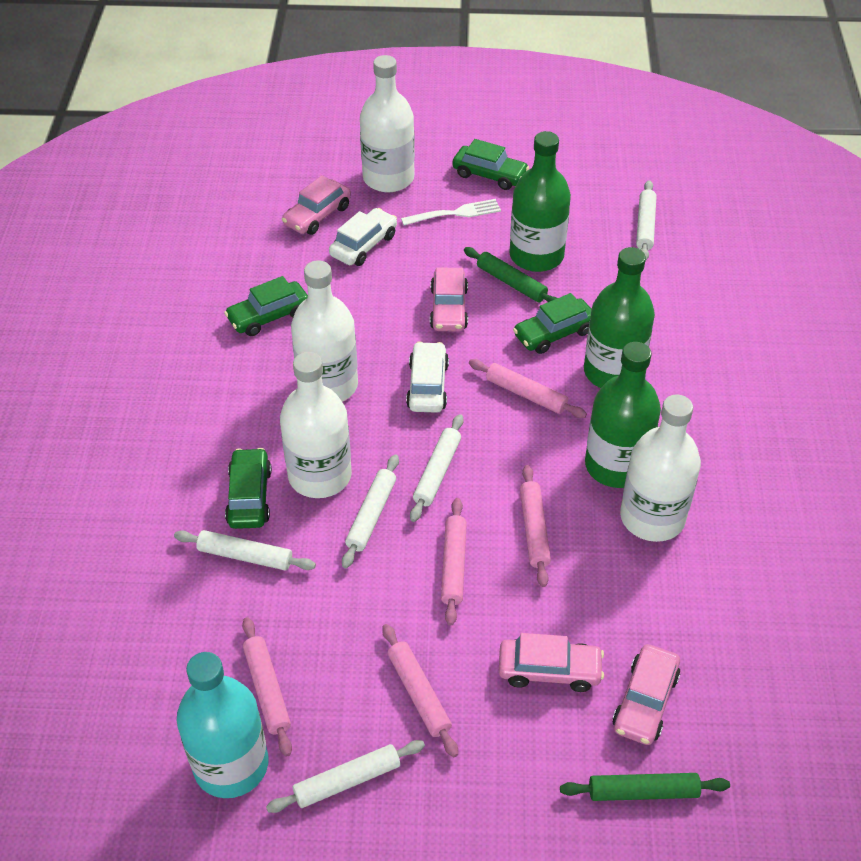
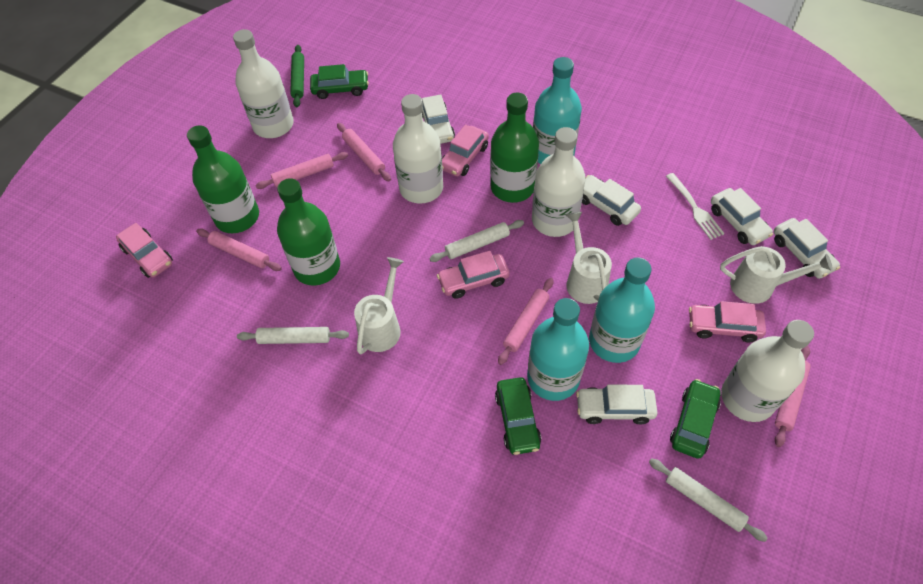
green car: [224,276,308,336] [225,448,272,529] [452,139,529,190] [513,293,592,354] = 4 -> [310,64,369,99] [495,377,541,455] [670,379,721,459] = 3
green rolling pin: [464,247,557,302] [560,773,730,801] = 2 -> [290,45,304,107] = 1
turquoise bottle: [177,652,268,798] = 1 -> [527,298,589,401] [533,57,582,164] [589,258,655,363] = 3
white car: [329,208,397,266] [406,341,449,413] = 2 -> [422,95,455,144] [576,385,657,425] [582,175,641,226] [711,188,773,245] [774,218,840,279] = 5
white rolling pin: [174,530,316,570] [266,740,425,813] [342,454,399,568] [410,414,464,522] [636,180,657,261] = 5 -> [237,327,349,344] [429,220,524,262] [649,458,768,542] = 3
white watering can: none = 0 -> [354,257,404,354] [566,212,612,304] [720,246,833,304] = 3

